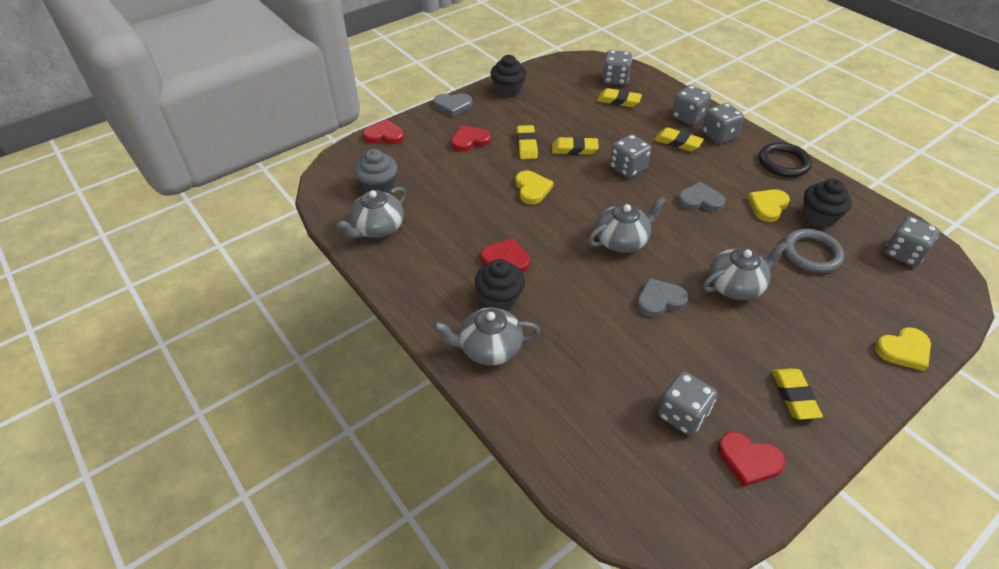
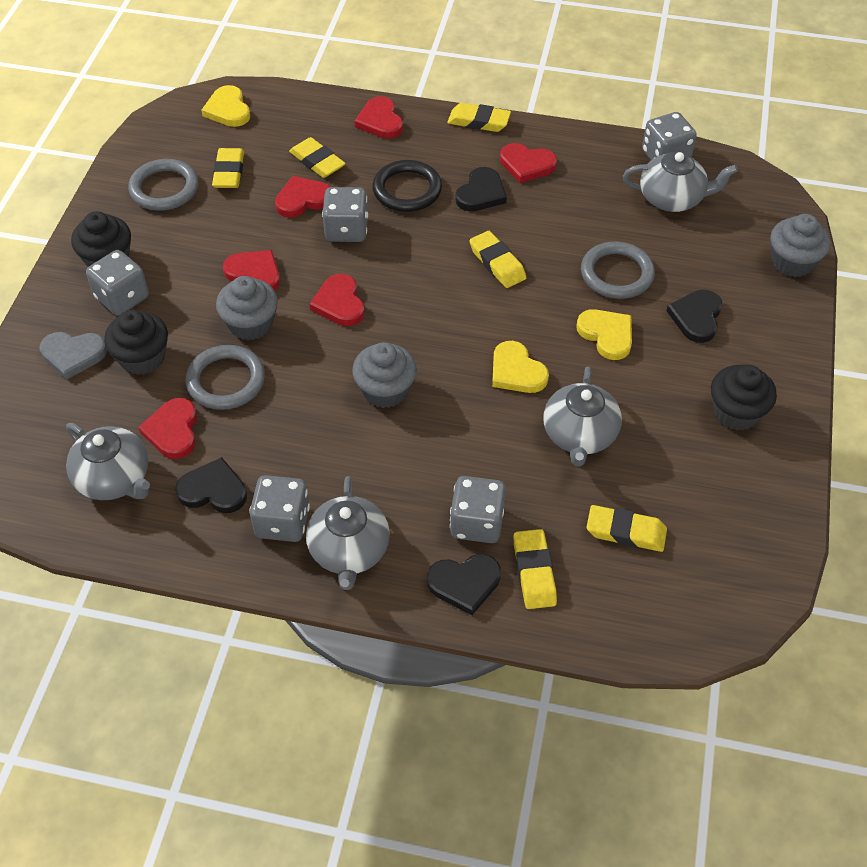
black heart: none = 0 -> [175,457,247,513] [427,554,501,615] [455,167,507,211] [667,290,722,343] = 4
grey cupcake: [354,149,398,193] = 1 -> [216,276,278,340] [352,342,417,408] [770,214,830,277] = 3
grey dice: [602,50,632,86] [610,134,651,178] [658,371,717,436] [672,85,711,125] [702,103,744,144] [885,216,940,267] = 6 -> [86,250,149,316] [249,475,310,542] [322,187,368,242] [450,476,506,543] [642,112,697,160] = 5
grey heart: [433,93,473,117] [637,278,688,317] [677,182,725,212] = 3 -> [40,332,107,380] = 1
grey ring: [783,229,844,273] = 1 -> [128,159,199,211] [186,345,265,410] [581,241,655,299] = 3
red heart: [363,119,404,144] [451,126,491,152] [481,238,530,272] [718,432,785,487] = 4 -> [138,398,197,459] [223,250,280,291] [275,176,330,218] [309,274,364,326] [355,96,403,139] [500,143,557,183] = 6
yellow eraser: [517,125,538,159] [552,137,599,155] [597,88,642,107] [654,127,704,152] [772,368,823,420] = 5 -> [212,148,244,188] [289,137,345,178] [447,103,511,132] [469,231,526,288] [513,529,557,609] [587,505,667,552] = 6

